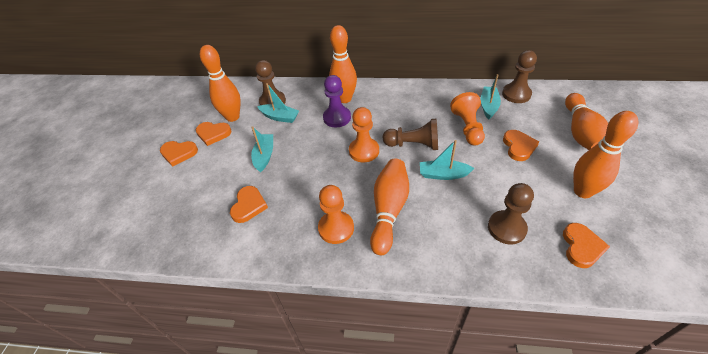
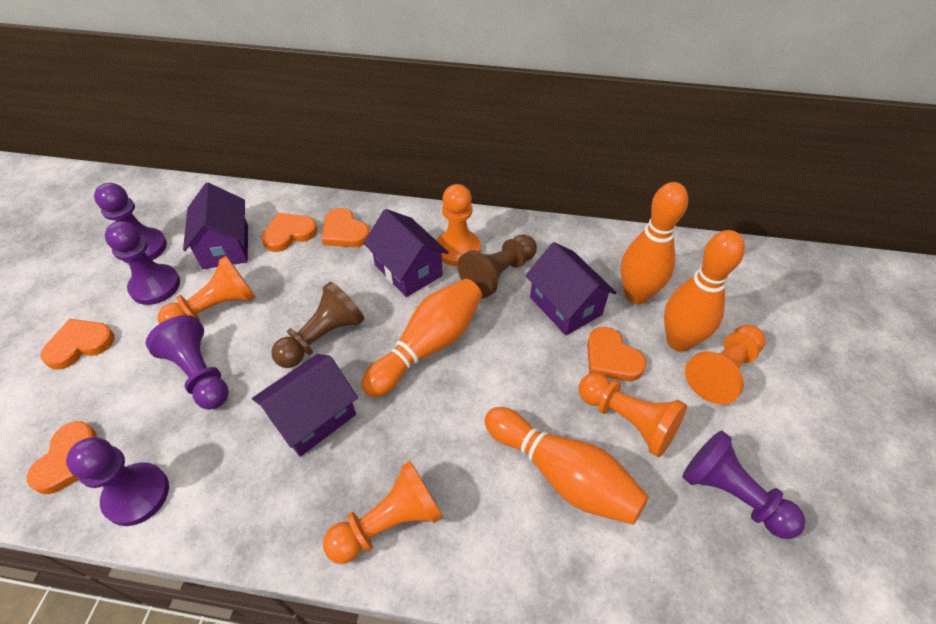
brown pawn: [255,60,286,105] [383,119,438,150] [488,183,534,244] [502,50,537,103] = 4 -> [271,282,364,368] [458,234,537,298] = 2
orange bowling pin: [200,45,241,122] [329,25,357,103] [370,159,409,255] [565,93,608,150] [573,111,638,198] = 5 -> [361,279,482,397] [484,407,649,524] [620,182,688,304] [664,230,745,352] = 4
orange pawn: [318,185,354,244] [349,107,379,162] [450,92,485,146] = 3 -> [158,256,255,324] [323,461,443,564] [436,184,481,266] [579,373,687,457] [685,325,766,405] = 5
purple house: none = 0 -> [183,183,248,269] [252,354,358,457] [363,209,449,297] [525,242,617,335] = 4
purple pawn: [323,75,351,127] = 1 -> [66,437,169,526] [94,183,167,263] [105,221,180,305] [146,315,229,410] [682,431,806,539] = 5
turquoise boat: [251,126,273,172] [257,83,299,123] [420,140,474,180] [480,74,501,119] = 4 -> none = 0

